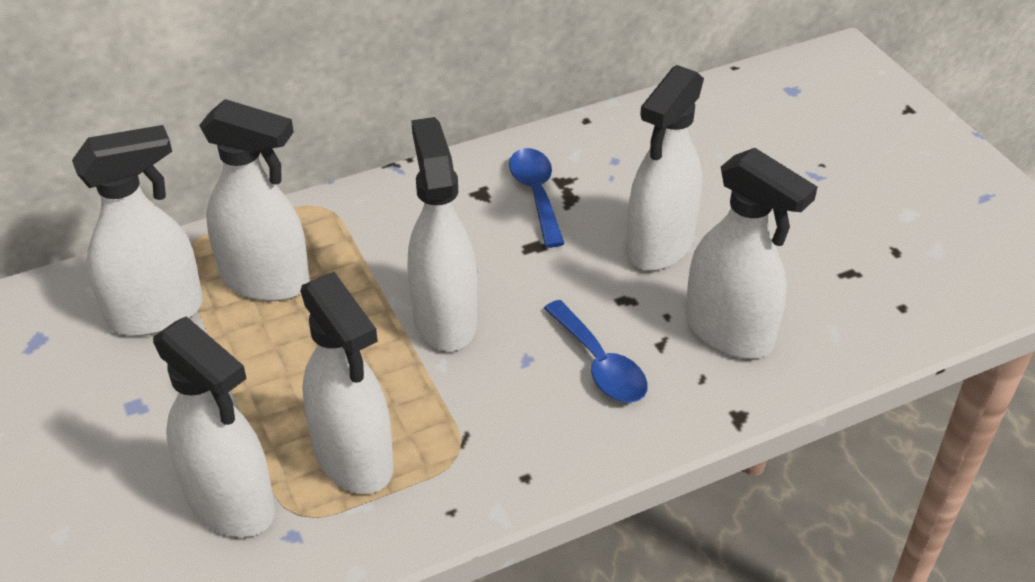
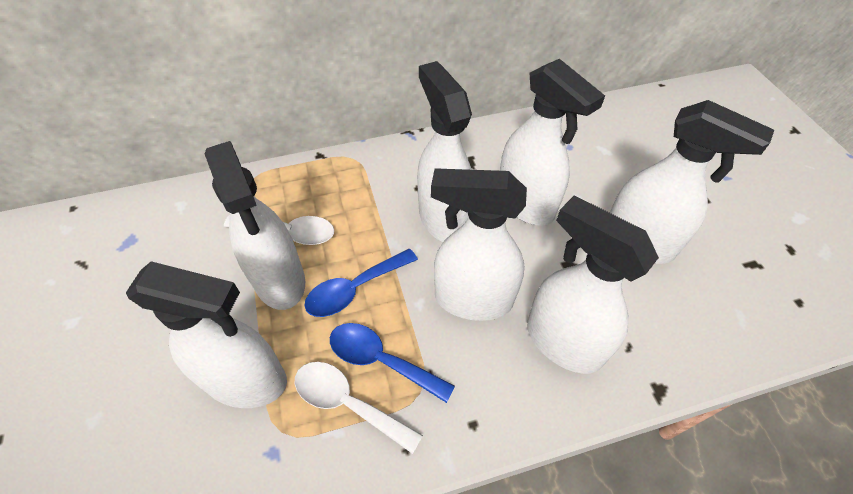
white spoon: none = 0 -> [224,215,334,245] [295,362,423,454] = 2

